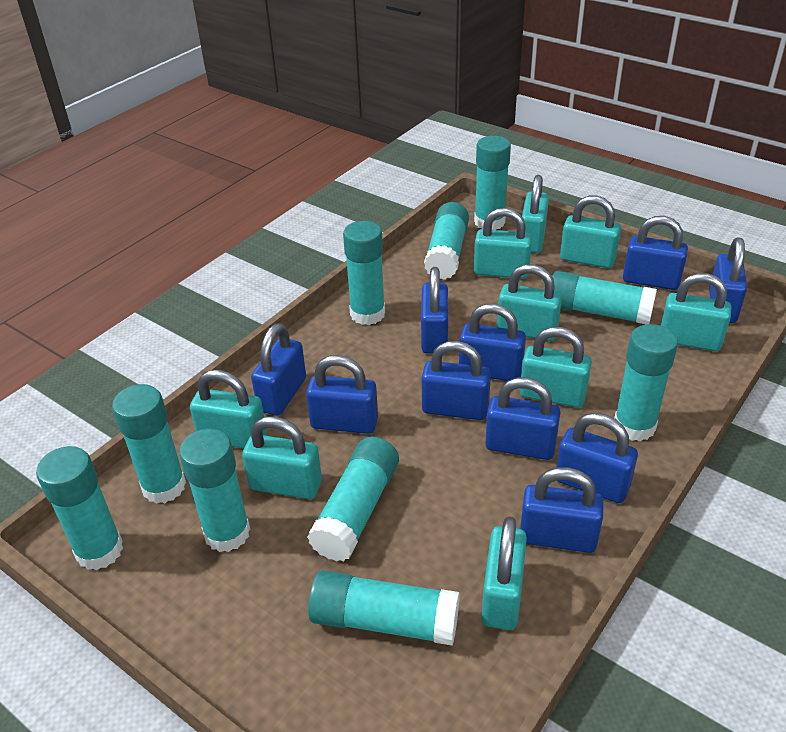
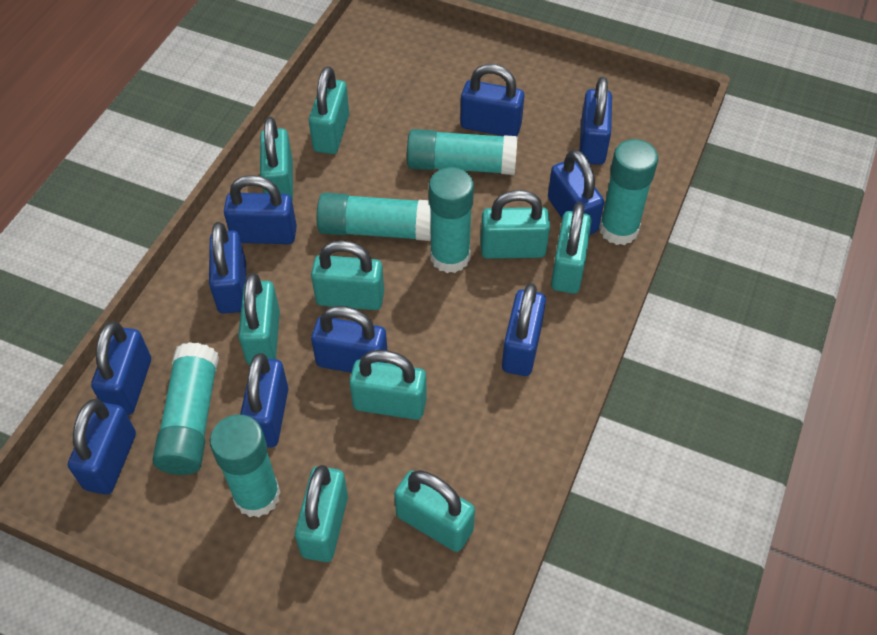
turquoise glue stick: [36,446,123,570] [112,384,186,504] [179,429,250,552] [307,437,399,561] [308,570,460,646] [343,221,385,325] [424,202,469,280] [474,136,511,230] [552,271,657,324] [614,324,678,441] = 10 -> [153,342,219,475] [210,414,281,518] [317,193,431,241] [407,129,517,175] [429,167,474,273] [599,139,658,245] = 6

